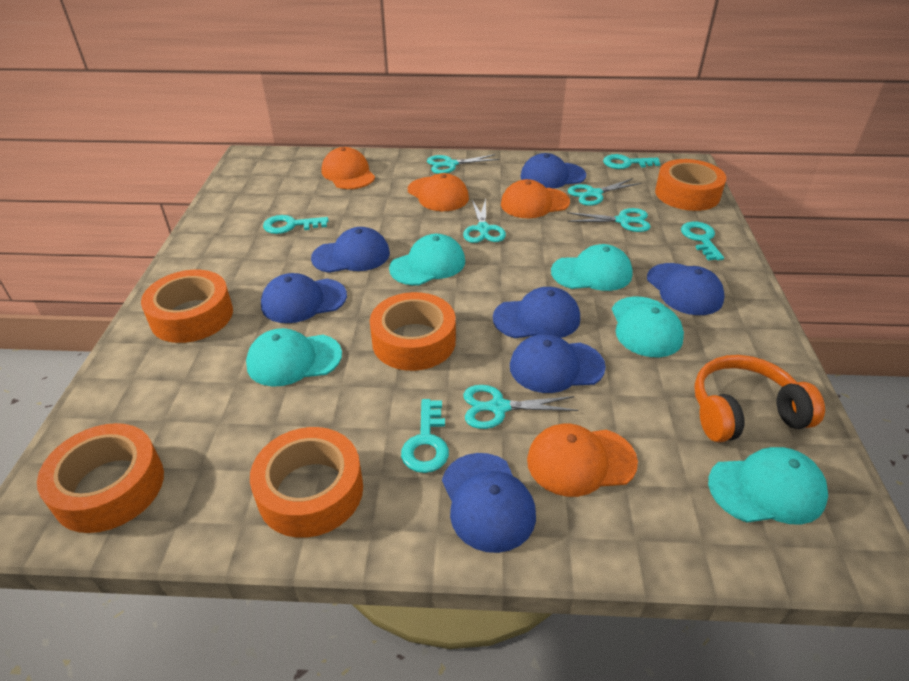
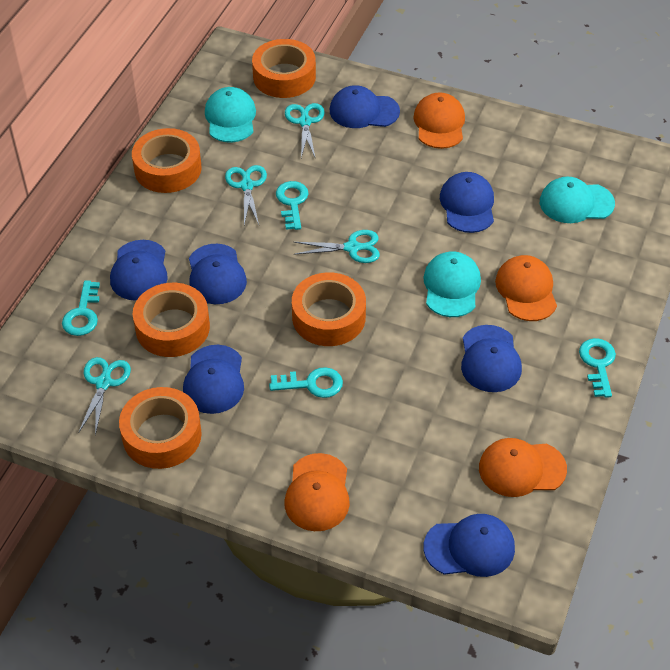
orange headphones: [694,355,825,442] = 1 -> none = 0
turquoise cap: [246,328,342,387] [389,234,465,285] [551,244,633,291] [612,296,684,357] [708,447,828,524] = 5 -> [205,87,256,143] [423,251,481,317] [540,177,615,223] = 3
turquoise scissors: [427,154,499,174] [463,198,506,243] [463,385,578,429] [567,208,651,232] [568,178,641,206] = 5 -> [78,357,131,436] [225,165,267,225] [285,103,325,159] [294,230,380,263] = 4

